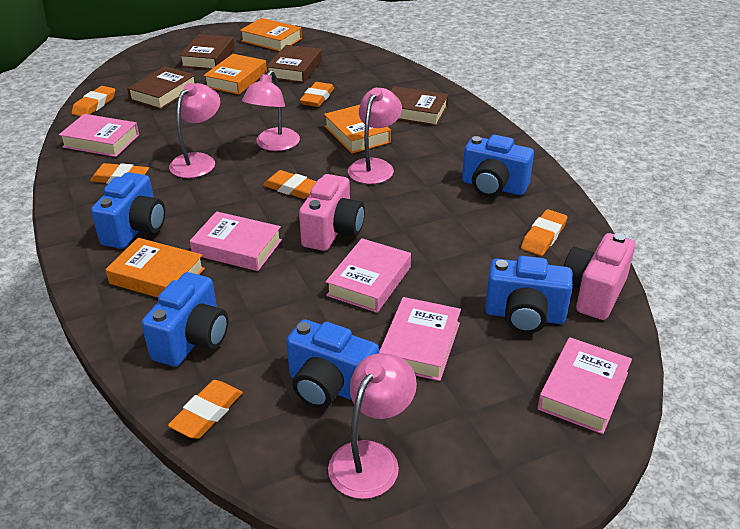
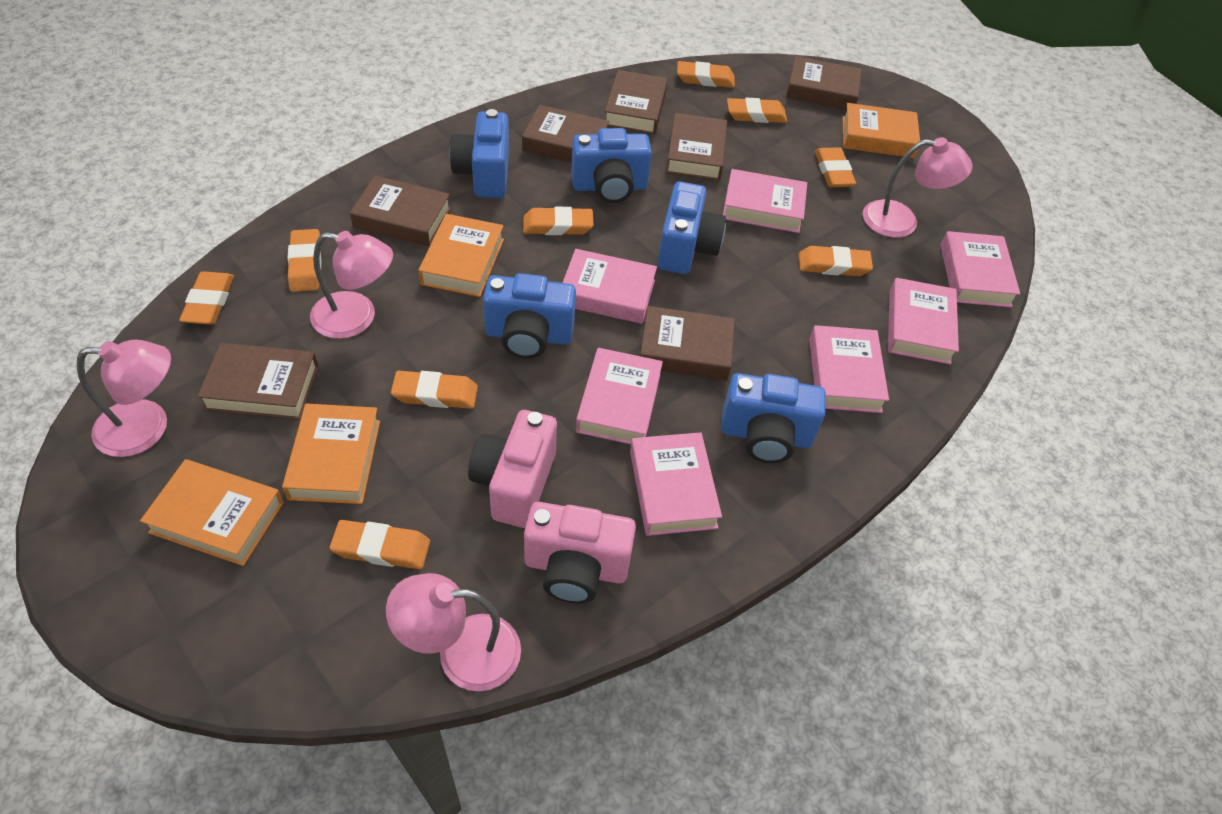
brown book: [127,66,195,110] [179,34,235,70] [266,45,322,83] [390,86,448,126] = 4 -> [197,343,319,420] [350,176,451,246] [522,105,609,162] [605,70,668,134] [640,306,735,380] [666,113,727,181] [786,56,862,110] = 7
orange eraser: [72,86,115,117] [90,163,149,184] [168,380,243,439] [263,170,317,199] [300,82,334,107] [521,209,567,256] = 6 -> [179,271,234,325] [287,229,321,292] [330,520,430,569] [391,371,478,409] [523,207,593,235] [677,61,735,88] [727,98,787,123] [799,246,873,276] [815,147,856,187] = 9
pink book: [59,114,139,157] [190,211,282,271] [326,238,411,313] [379,297,461,381] [537,337,632,434] = 5 -> [563,249,657,324] [576,348,663,444] [630,432,722,536] [723,169,807,233] [809,325,889,413] [888,278,959,365] [941,231,1020,307] = 7

